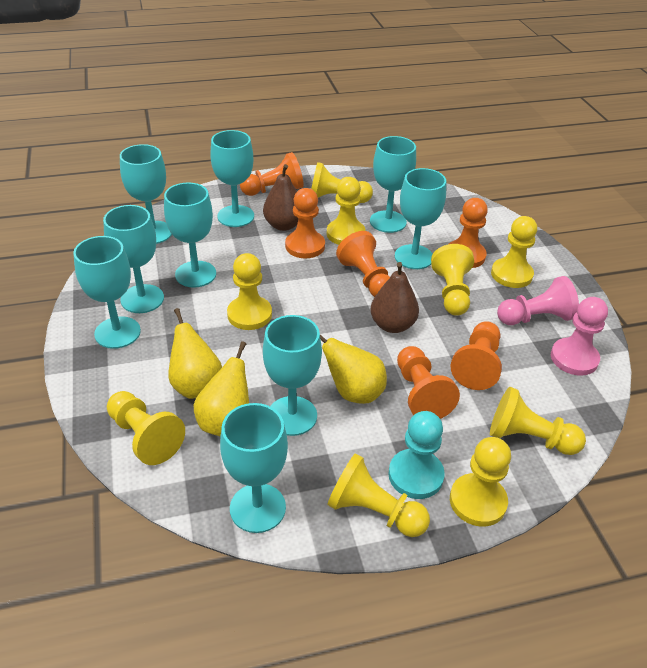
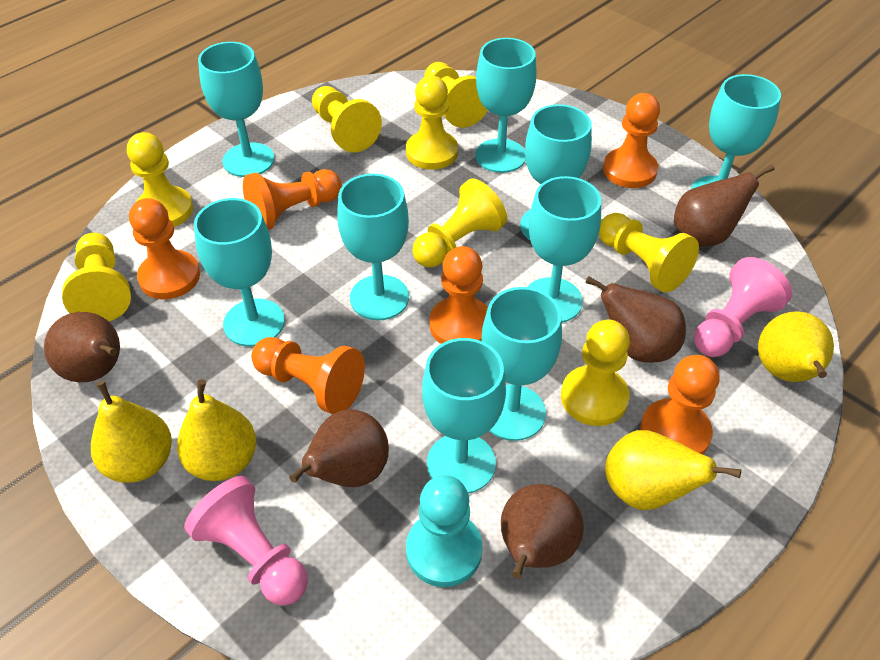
brown pear: [263,164,298,231] [370,262,419,333] = 2 -> [44,312,120,382] [289,409,389,487] [501,484,584,579] [585,276,686,363] [674,164,775,246] = 5
yellow pawn: [107,391,185,465] [227,253,272,330] [311,162,373,203] [327,177,366,245] [327,453,430,537] [431,244,474,316] [450,437,511,527] [490,387,586,455] [491,216,537,288] = 9 -> [62,233,131,321] [127,132,193,227] [312,86,382,153] [406,76,458,170] [412,178,507,267] [424,62,488,128] [561,319,630,426] [599,213,699,293] = 8
yellow pear: [168,308,222,399] [194,341,249,437] [320,335,387,404] = 3 -> [91,381,172,483] [177,379,256,481] [605,430,741,510] [758,311,834,382] = 4

